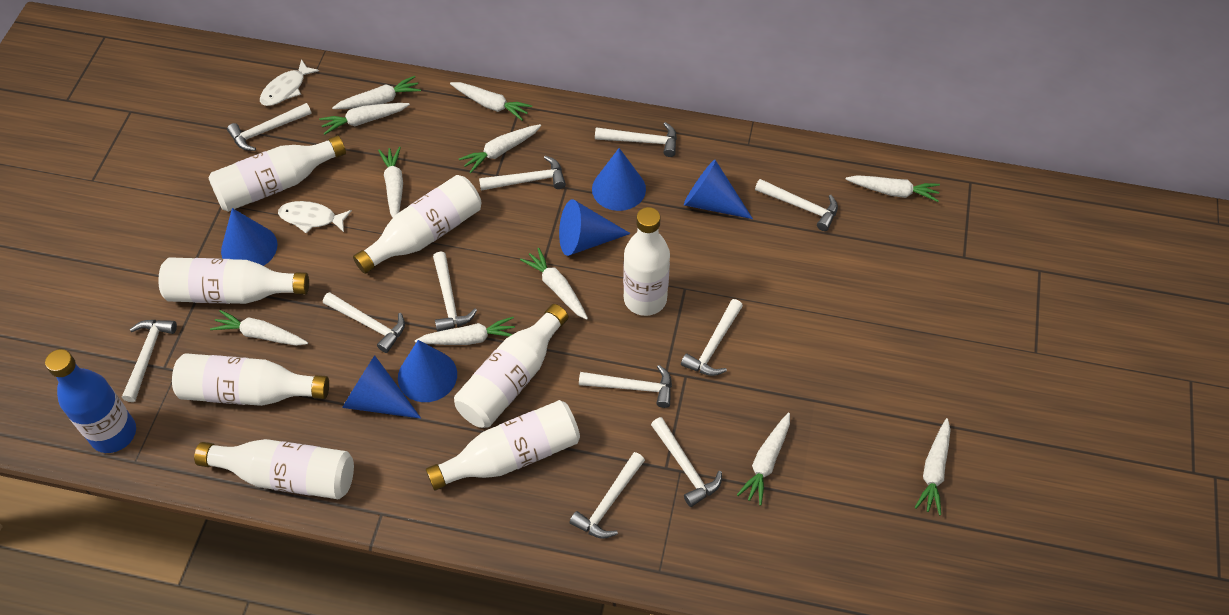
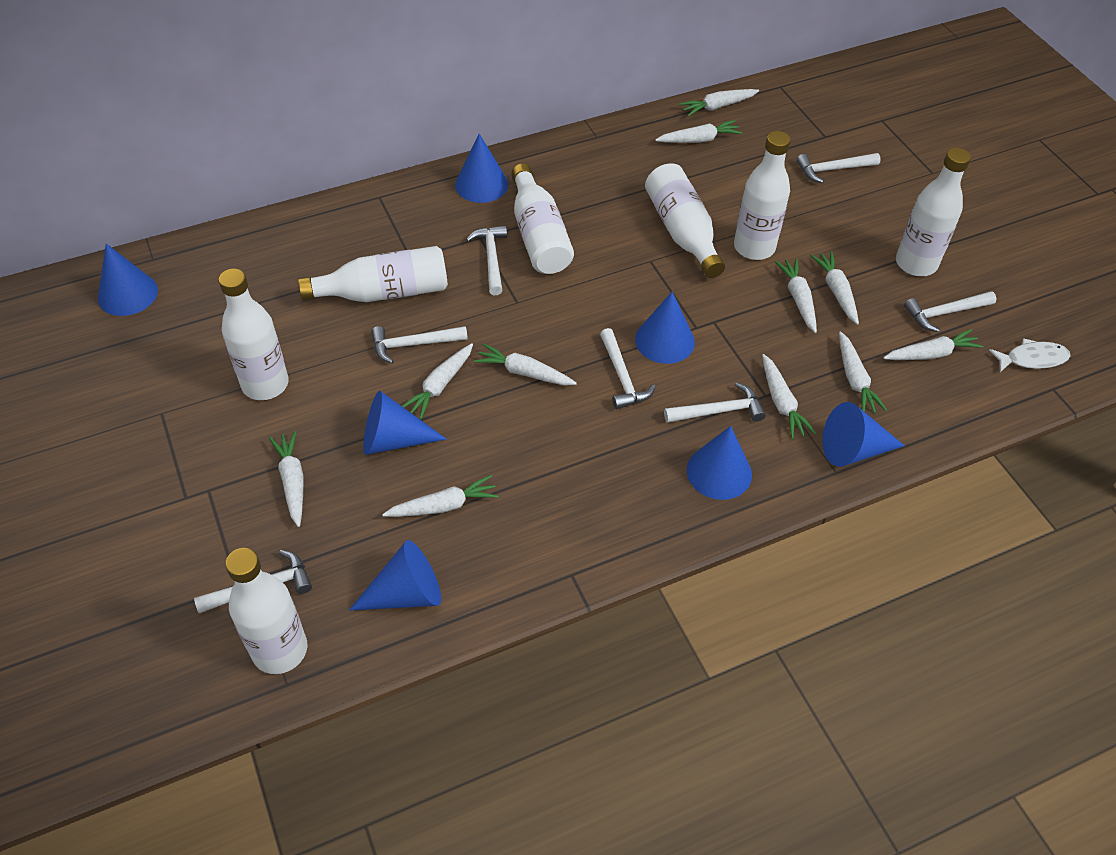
blue bottle: [45,349,136,453] = 1 -> none = 0
blue cone: [221,208,277,266] [342,355,421,419] [398,340,457,402] [559,199,631,256] [592,148,646,211] [684,160,753,219] = 6 -> [98,244,158,316] [349,540,441,611] [363,391,447,455] [455,133,508,203] [635,292,695,364] [687,426,752,500] [823,402,905,467] = 7
white bottle: [159,257,309,304] [172,353,329,406] [194,439,354,499] [209,135,346,212] [353,175,481,274] [426,400,580,491] [454,304,568,428] [623,207,670,316] = 8 -> [219,268,289,400] [225,548,307,674] [298,246,448,302] [512,163,574,274] [645,163,725,278] [734,131,791,260] [896,148,971,276] = 7
white fish: [260,59,319,106] [278,201,352,234] = 2 -> [989,338,1071,372] = 1
white hammer: [122,320,177,402] [227,103,312,151] [323,292,405,353] [433,252,477,332] [479,156,566,191] [569,452,645,539] [579,365,672,408] [595,122,677,157] [651,417,722,507] [681,299,743,376] [755,179,838,231] = 11 -> [194,550,312,613] [371,326,468,364] [466,225,507,295] [600,328,656,409] [664,382,766,423] [796,153,881,183] [904,291,997,332] = 7

